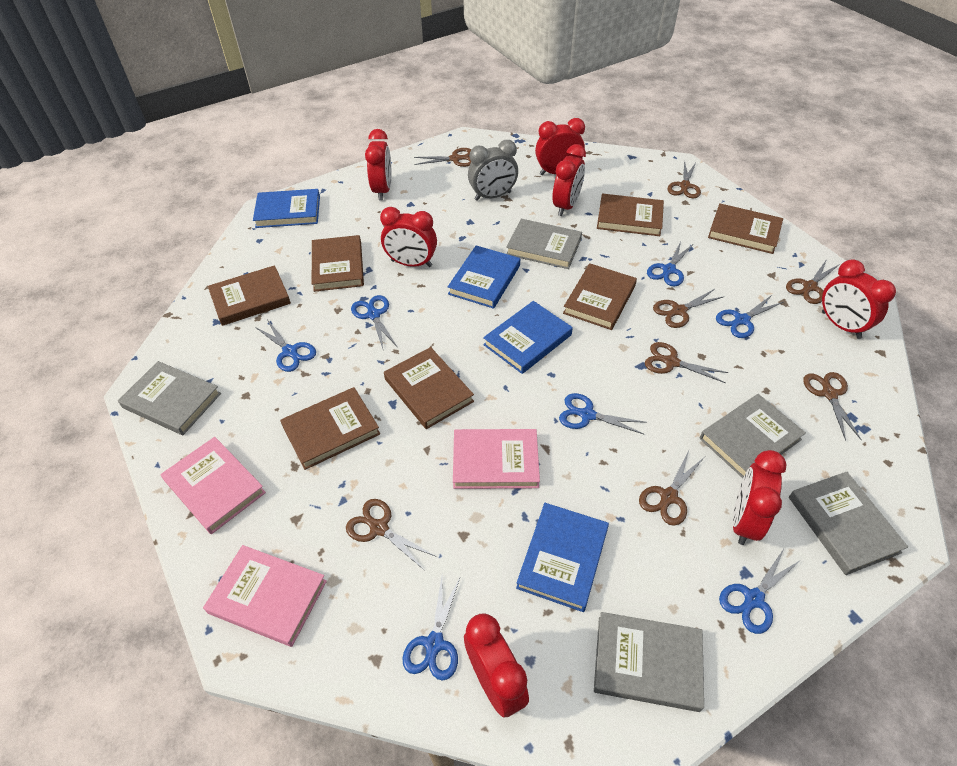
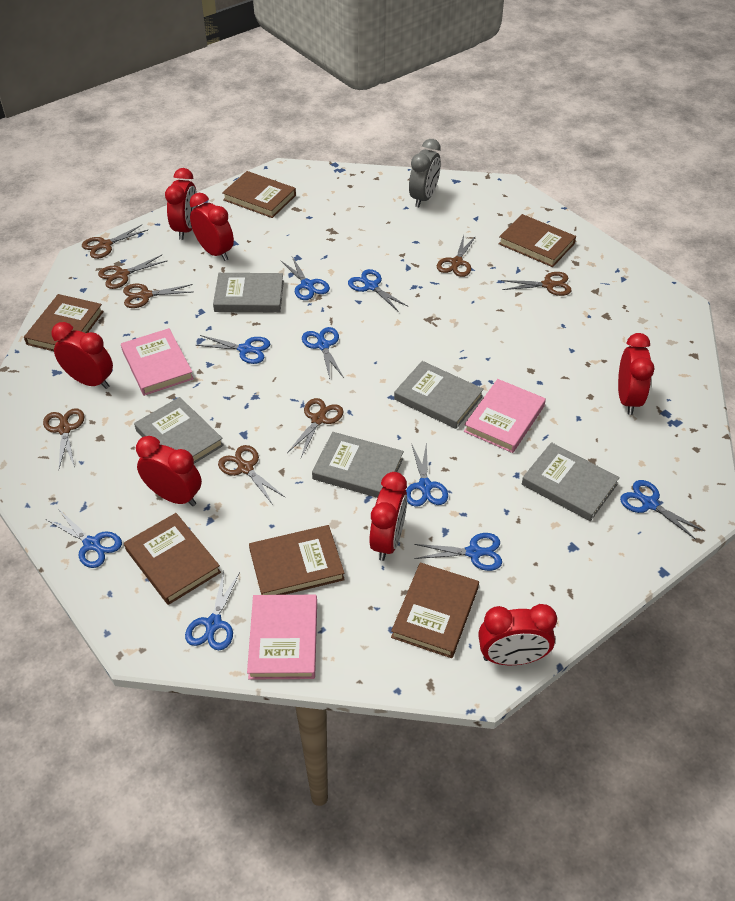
blue book: [253,189,320,228] [448,245,520,309] [483,301,573,374] [516,503,609,612] = 4 -> none = 0
blue scissors: [255,320,316,372] [351,295,397,349] [402,576,461,681] [559,393,647,435] [647,241,693,286] [716,295,784,338] [719,547,801,634] = 7 -> [47,509,122,568] [185,571,240,650] [195,335,270,364] [280,257,330,300] [302,327,344,379] [348,269,407,312] [406,442,448,507] [414,533,502,571] [620,480,705,540] = 9
brown book: [208,265,291,326] [280,387,380,470] [312,235,364,292] [384,347,474,429] [563,263,637,330] [597,193,664,236] [708,203,783,254] = 7 -> [24,294,104,351] [124,513,221,605] [222,171,296,218] [249,525,345,595] [391,562,479,658] [498,214,576,267] = 6

